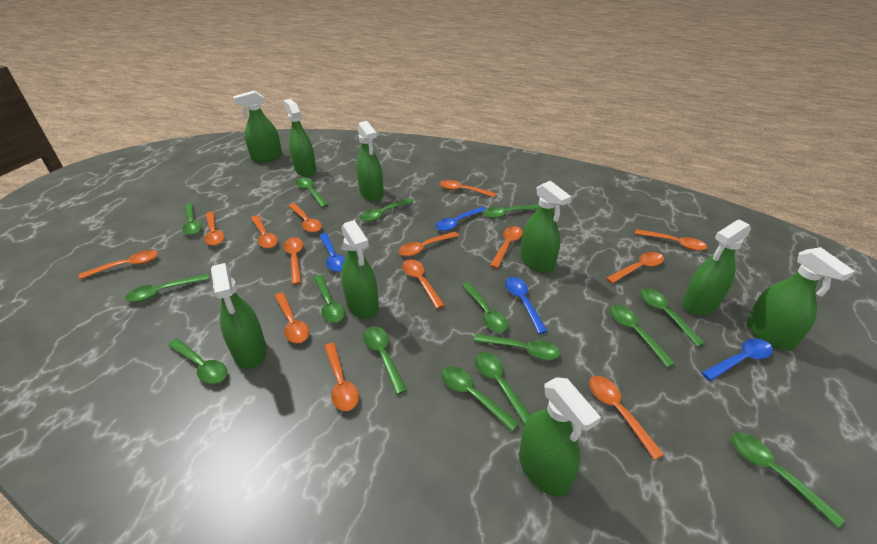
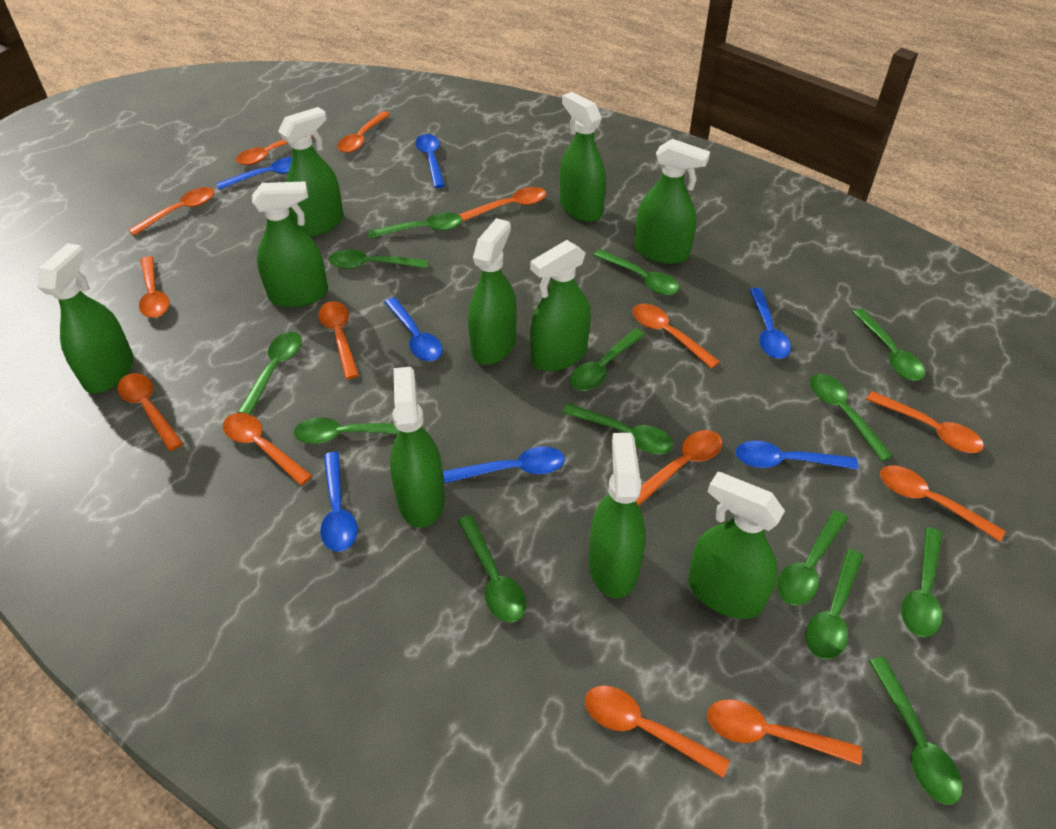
blue spoon: [319,233,345,272] [435,207,485,231] [505,277,548,334] [702,338,773,381] = 4 -> [216,157,292,190] [320,452,357,552] [384,297,443,361] [415,134,445,188] [443,446,565,483] [735,441,858,470] [750,288,791,359] = 7
green spoon: [125,274,209,302] [168,339,227,384] [182,203,202,235] [296,178,328,208] [314,275,345,323] [360,198,414,222] [363,326,407,395] [441,366,520,432] [462,282,508,332] [474,334,560,360] [475,352,531,425] [483,204,539,218] [610,305,676,368] [640,288,705,347] [731,433,845,528] = 15 -> [238,332,302,415] [294,418,399,444] [329,249,428,269] [368,212,462,239] [458,515,526,622] [562,403,674,454] [570,328,645,391] [593,249,679,295] [777,510,848,605] [806,549,864,660] [810,374,893,461] [853,309,925,381] [869,657,963,805] [901,527,943,637] = 14
green spray bottle: [211,263,267,369] [233,90,282,162] [283,99,316,177] [341,220,379,319] [357,121,384,202] [519,377,601,497] [520,181,571,273] [682,219,751,315] [747,247,855,351] = 9 -> [37,243,134,393] [252,181,328,307] [278,107,344,237] [390,367,445,528] [468,218,517,365] [530,240,591,371] [560,92,606,222] [589,433,646,598] [634,139,710,264] [688,472,785,619] = 10

